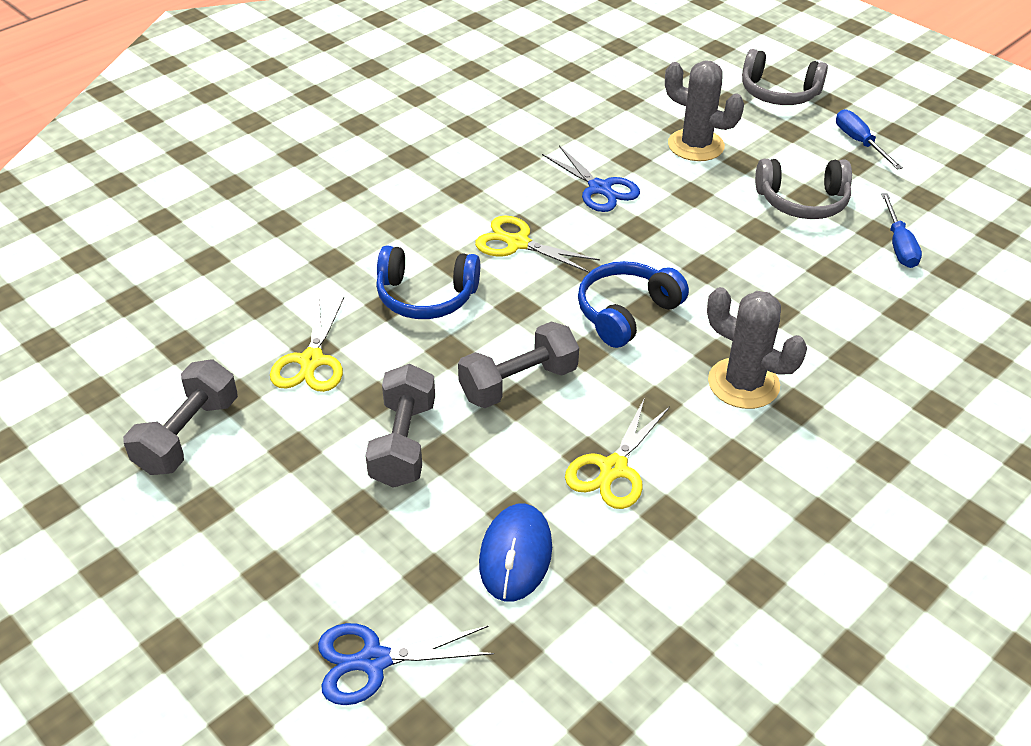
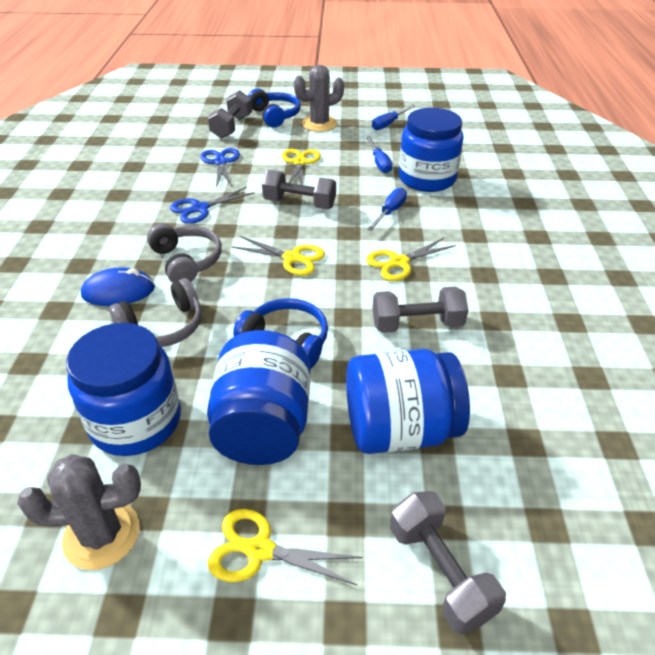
blue jar: none = 0 -> [66,323,181,456] [207,330,310,465] [346,349,470,454] [399,108,464,192] = 4
blue screwdriver: [836,109,903,170] [881,193,922,268] = 2 -> [366,136,393,173] [367,188,407,231] [372,105,415,130] = 3
grey dumbbell: [123,359,238,475] [365,364,435,488] [458,321,579,408] = 3 -> [208,90,252,139] [262,170,336,209] [373,286,469,333] [390,491,506,634] = 4
yellow scissors: [270,297,344,392] [475,216,600,273] [565,397,670,509] = 3 -> [208,509,363,585] [231,236,325,276] [282,149,321,185] [366,238,456,281] = 4

